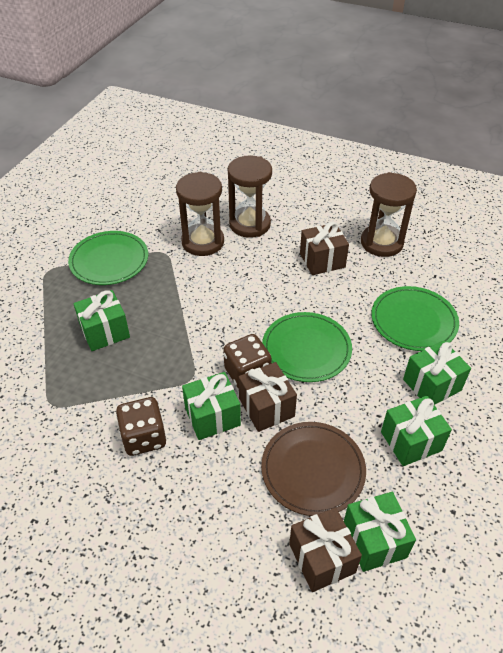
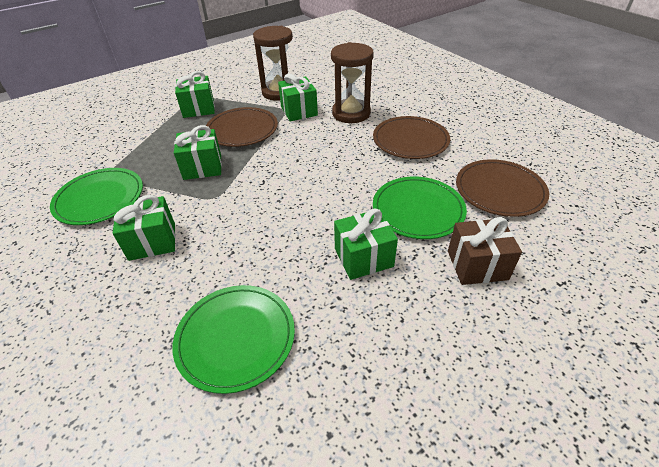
brown dice: [116,397,166,456] [223,334,272,388] = 2 -> none = 0
brown gift: [239,362,297,432] [289,507,362,592] [300,222,349,275] = 3 -> [448,217,522,285] = 1
brown hourglass: [176,172,224,256] [228,155,272,238] [361,172,417,257] = 3 -> [253,26,293,101] [331,42,374,123] = 2
brown plate: [261,422,366,516] = 1 -> [206,107,278,147] [373,116,450,159] [456,159,549,217] = 3

